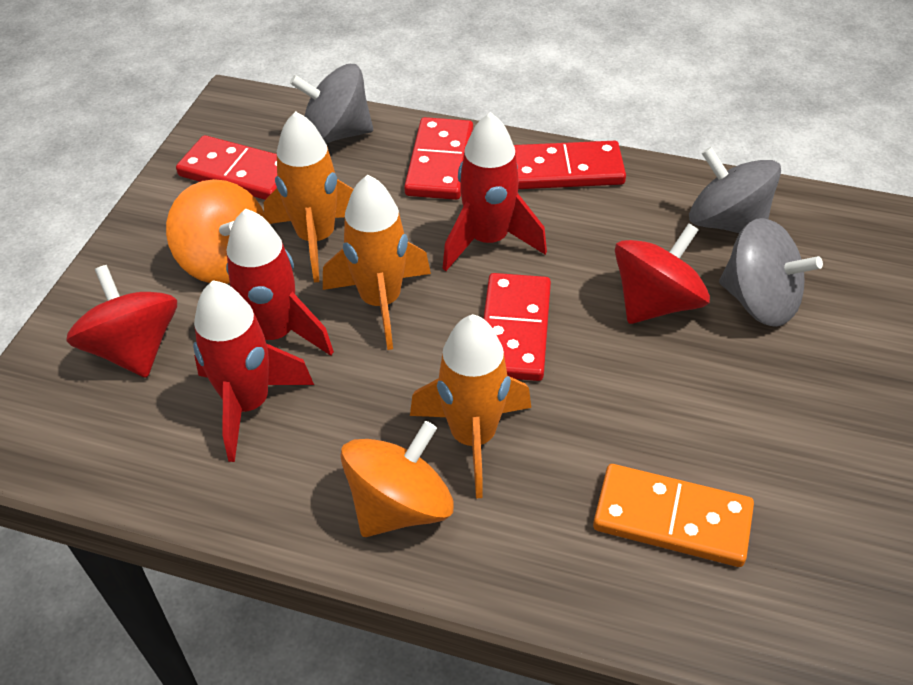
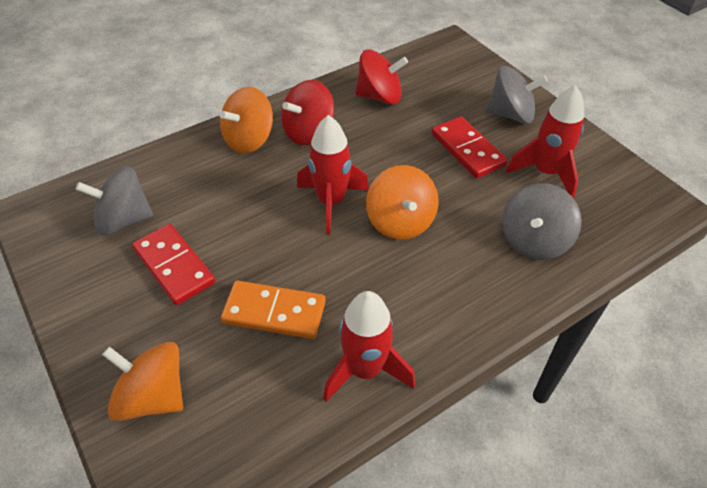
orange rocket: [264,111,353,282] [323,175,431,350] [410,314,531,498] = 3 -> none = 0
orange spinning top: [166,179,267,284] [340,421,454,537] = 2 -> [102,342,183,421] [220,87,273,153] [366,165,438,240] = 3
red domino: [176,135,277,200] [404,117,473,200] [483,273,551,381] [514,141,626,189] = 4 -> [132,224,215,305] [432,117,508,178] = 2

